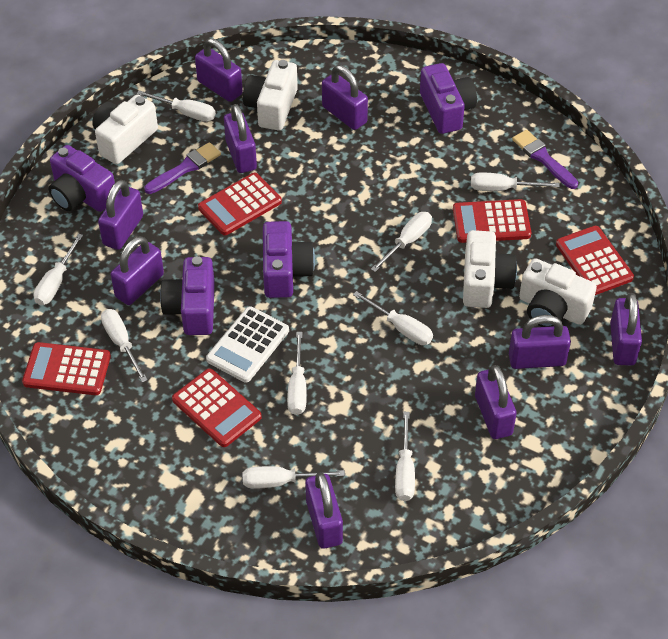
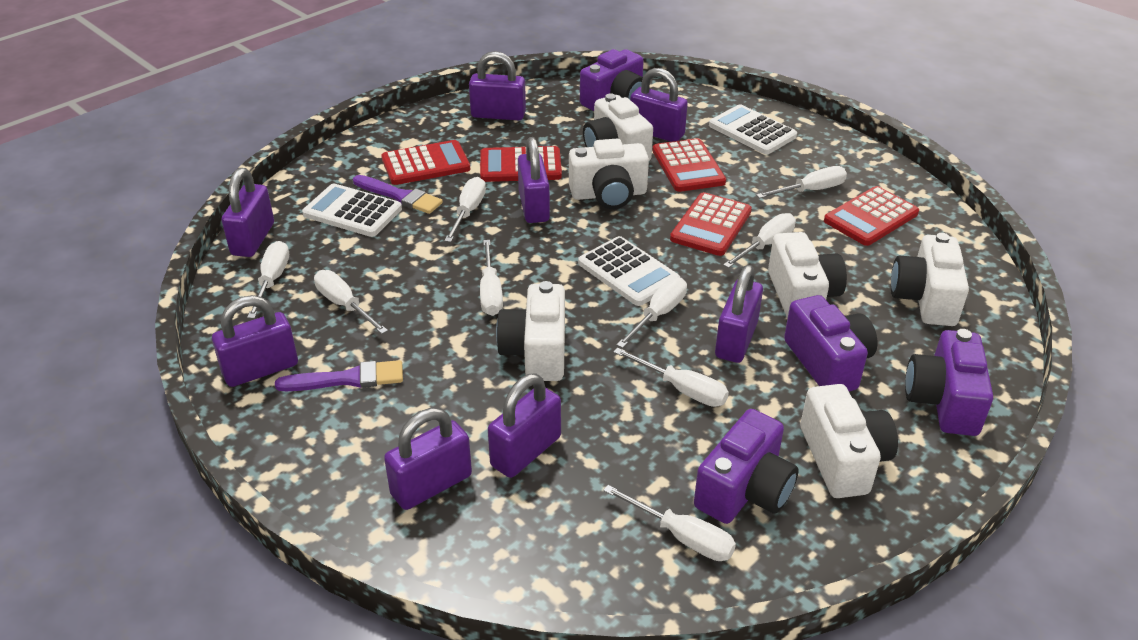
purple padlock: [98,180,143,250] [111,236,164,305] [195,38,243,102] [224,104,257,173] [305,472,343,549] [322,65,368,130] [475,365,517,439] [509,315,571,369] [610,293,642,366] = 9 -> [212,295,298,387] [221,168,274,257] [384,408,472,510] [469,51,526,120] [488,373,561,478] [518,137,550,223] [630,68,688,142] [715,265,763,363] = 8
white calculator: [206,306,289,383] = 1 -> [302,184,402,237] [578,236,680,306] [709,104,797,154] = 3
white camera: [92,95,158,164] [243,60,298,130] [463,230,517,308] [519,258,597,327] = 4 -> [496,281,565,381] [569,139,649,209] [583,93,653,161] [768,232,847,319] [800,384,898,498] [891,233,969,326] = 6

